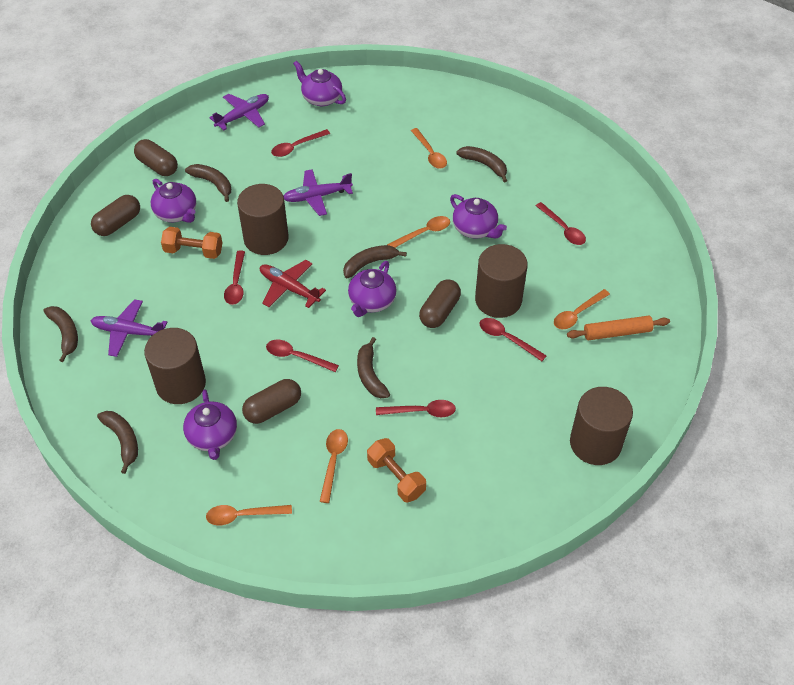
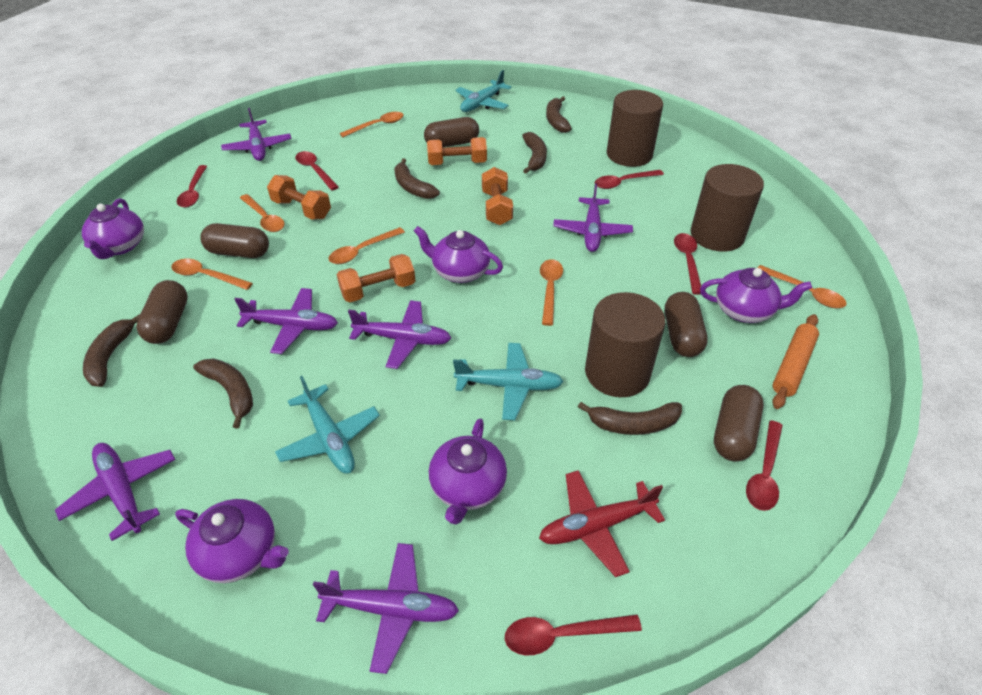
brown capsule: [91,195,140,236] [134,139,178,176] [242,379,301,424] [419,279,461,328] = 4 -> [136,280,188,344] [200,223,269,258] [424,117,479,148] [665,292,708,357] [714,385,764,462] = 5
brown cylinder: [144,328,206,404] [237,184,289,255] [475,244,528,318] [570,387,633,465] = 4 -> [585,292,665,397] [607,90,663,167] [691,164,764,252] = 3
orange dumbbell: [161,227,222,259] [367,438,426,502] = 2 -> [267,175,331,219] [337,254,415,302] [427,137,487,165] [482,167,513,225] = 4
orange spoon: [206,505,292,525] [319,429,348,503] [387,216,450,248] [411,128,447,169] [554,289,610,329] = 5 -> [171,259,253,290] [240,194,284,232] [328,227,405,264] [340,112,403,137] [540,259,563,326] [757,265,847,308] = 6
purple plane: [91,299,167,357] [209,94,269,130] [284,169,353,216] = 3 -> [55,443,176,541] [221,108,291,161] [234,288,338,354] [313,543,459,674] [348,300,451,369] [553,183,633,252] = 6
turquoise plane: none = 0 -> [275,376,380,474] [453,343,564,420] [455,70,512,112] = 3

